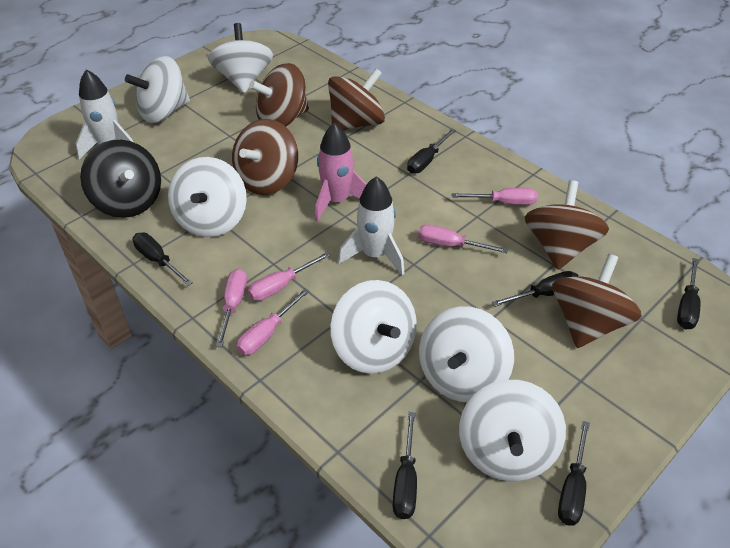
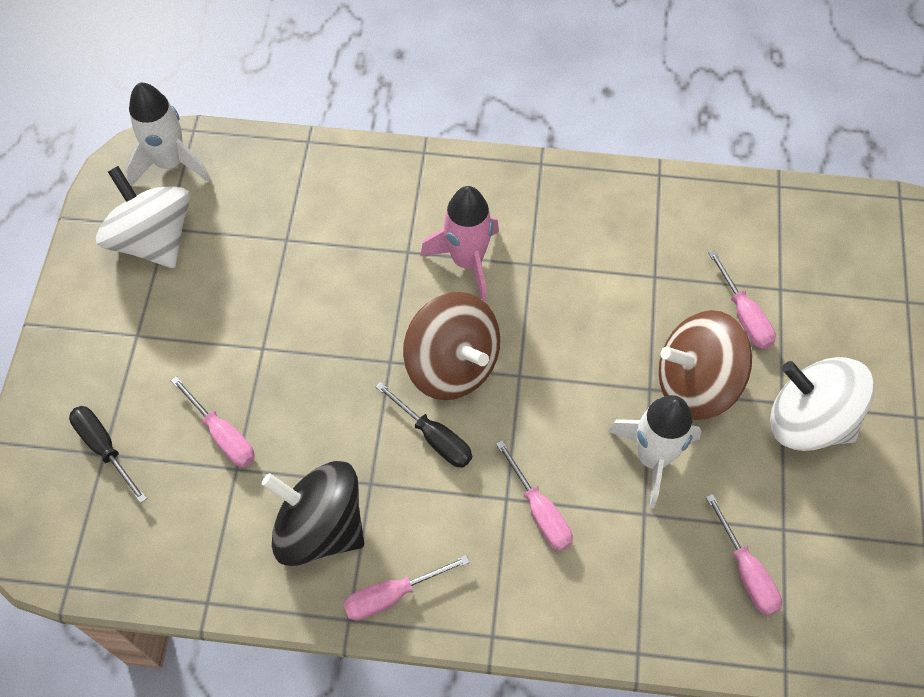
black screwdriver: [132,233,193,286] [393,412,417,519] [407,129,456,174] [492,271,579,307] [558,421,590,526] [677,258,700,329] = 6 -> [69,406,147,503] [376,382,472,467] = 2
brown spinning top: [232,119,298,195] [249,63,309,127] [328,68,385,130] [525,180,609,270] [552,254,642,348] = 5 -> [403,292,500,400] [659,310,752,420] = 2
white spinning top: [125,56,190,123] [168,157,247,237] [208,23,273,93] [331,280,417,374] [419,306,514,402] [459,380,566,481] = 6 -> [96,166,190,268] [770,357,874,451] = 2

